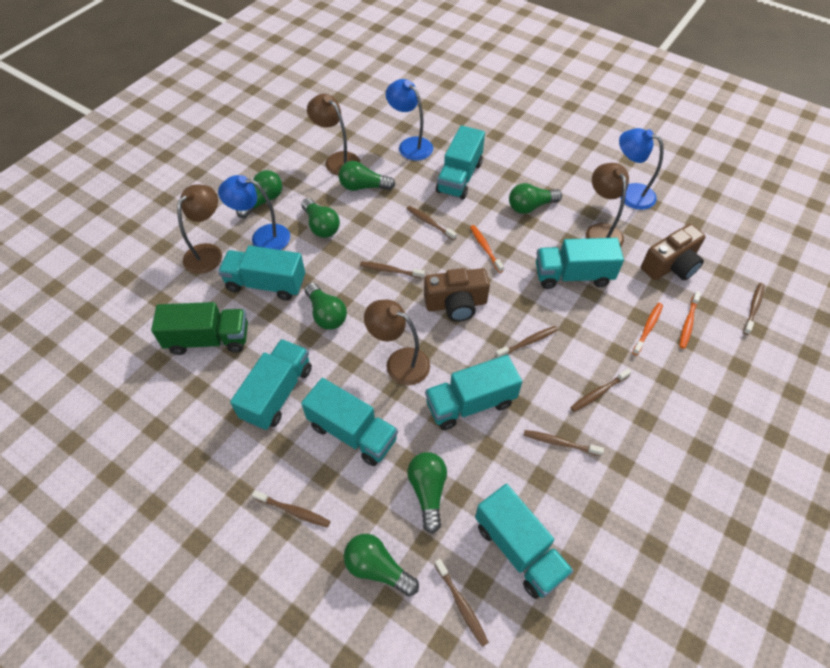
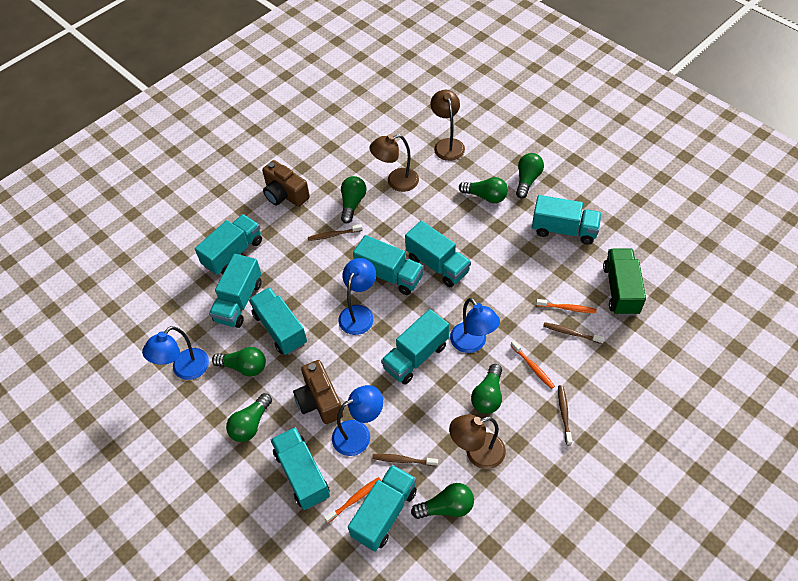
blue lamp: [218,175,290,250] [386,79,433,160] [619,128,664,210] = 3 -> [142,326,209,380] [332,385,383,456] [338,258,376,335] [450,298,500,353] = 4
brown lamp: [177,184,222,274] [307,94,360,176] [364,300,430,385] [586,163,629,247] = 4 -> [369,134,419,192] [431,90,465,161] [449,415,506,469] = 3
brown toothbrush: [252,490,331,528] [360,262,425,279] [407,206,457,240] [435,559,489,647] [495,326,558,358] [524,430,604,456] [570,368,632,412] [743,283,765,335] = 8 -> [308,224,362,241] [372,454,438,466] [543,322,605,344] [558,385,572,445] = 4
turquoise truck: [218,245,305,301] [230,339,312,430] [301,378,398,466] [425,355,522,430] [436,125,485,200] [475,484,574,599] [536,238,624,289] = 7 -> [195,214,262,275] [209,254,262,328] [249,287,307,355] [271,427,330,510] [348,465,417,552] [353,235,424,295] [381,309,449,385] [405,221,471,287] [532,195,602,245] = 9

